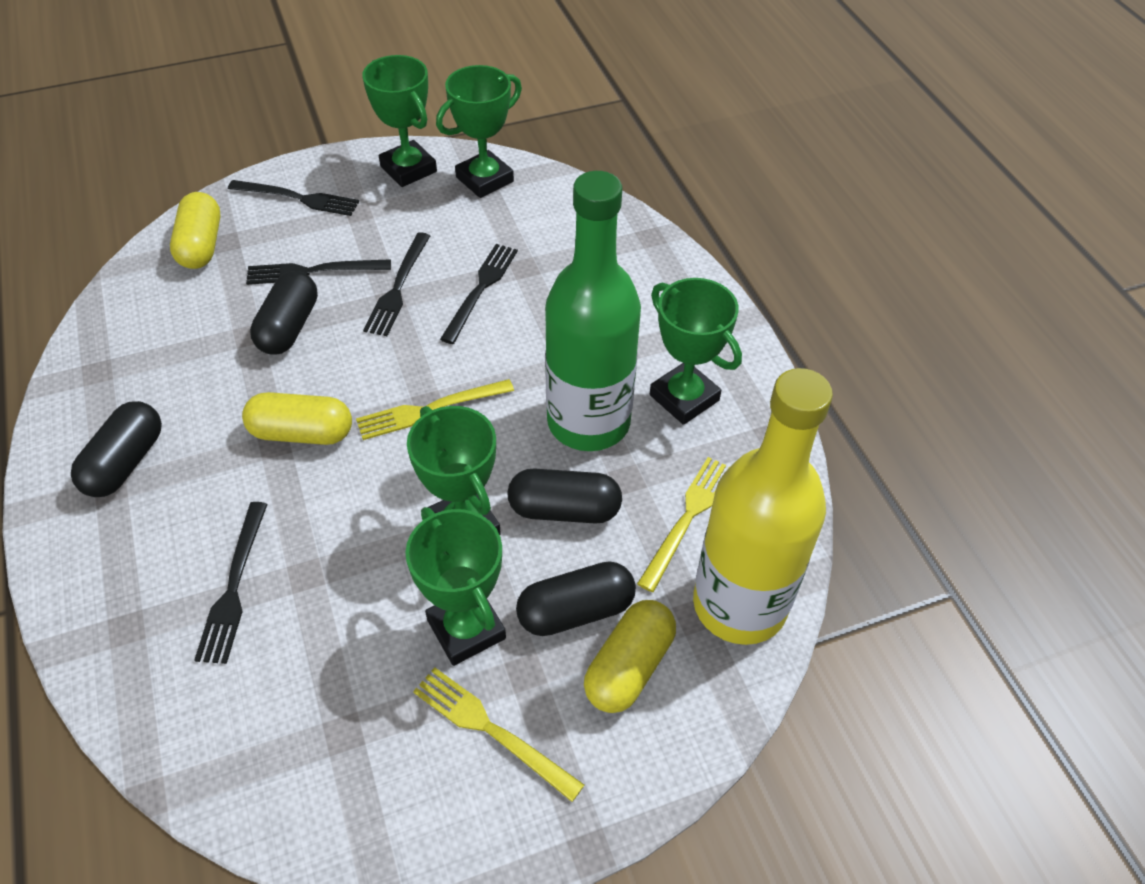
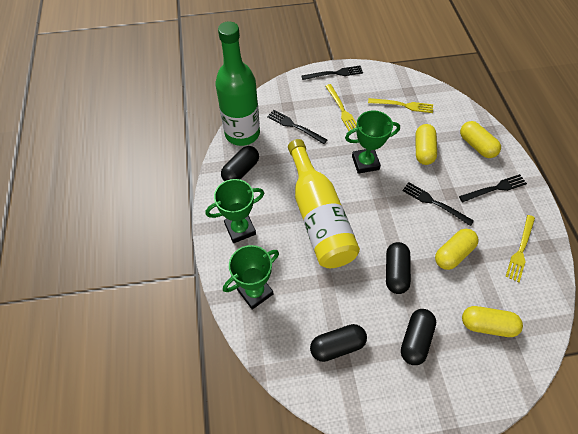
black fork: [194,502,268,664] [228,180,359,216] [246,259,391,285] [363,232,430,336] [440,244,518,344] = 5 -> [267,110,327,144] [302,66,363,80] [403,182,474,226] [459,174,527,202] = 4
green trophy: [362,55,437,187] [405,507,506,666] [407,406,501,535] [436,65,522,198] [650,278,742,425] = 5 -> [206,179,264,243] [223,245,279,310] [345,110,400,174] = 3
yellow capsule: [170,192,221,269] [242,392,352,445] [584,600,676,713] = 3 -> [415,124,437,165] [435,229,479,270] [460,121,501,158] [462,306,523,337] = 4

